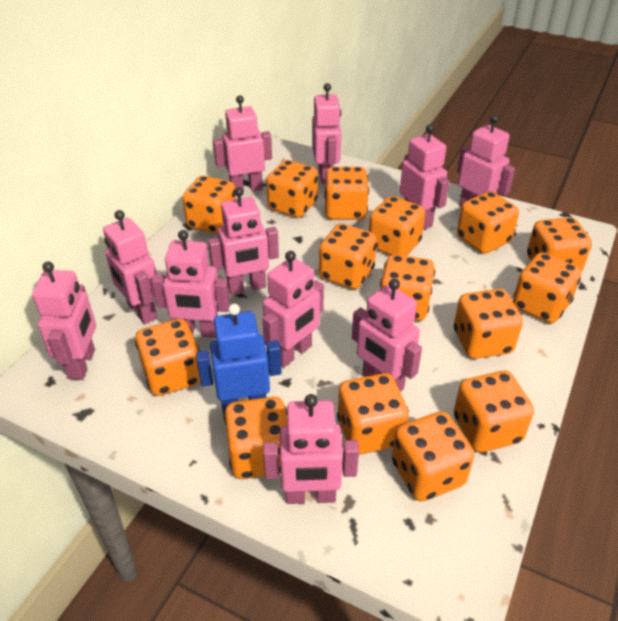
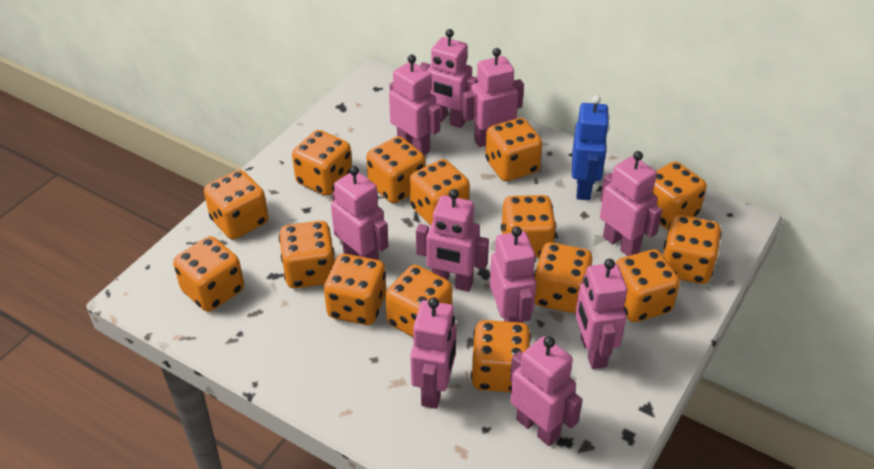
pink robot: [32,261,96,380] [103,210,157,324] [152,230,230,338] [208,187,279,295] [213,95,272,191] [262,251,324,367] [263,394,359,504] [312,83,341,184] [352,279,422,392] [400,124,450,230] [457,115,515,207] = 11 -> [331,166,388,260] [389,55,440,155] [410,297,456,409] [416,189,489,292] [419,29,478,128] [462,48,524,147] [490,226,537,323] [510,336,583,446] [575,259,627,369] [600,151,663,256] = 10

